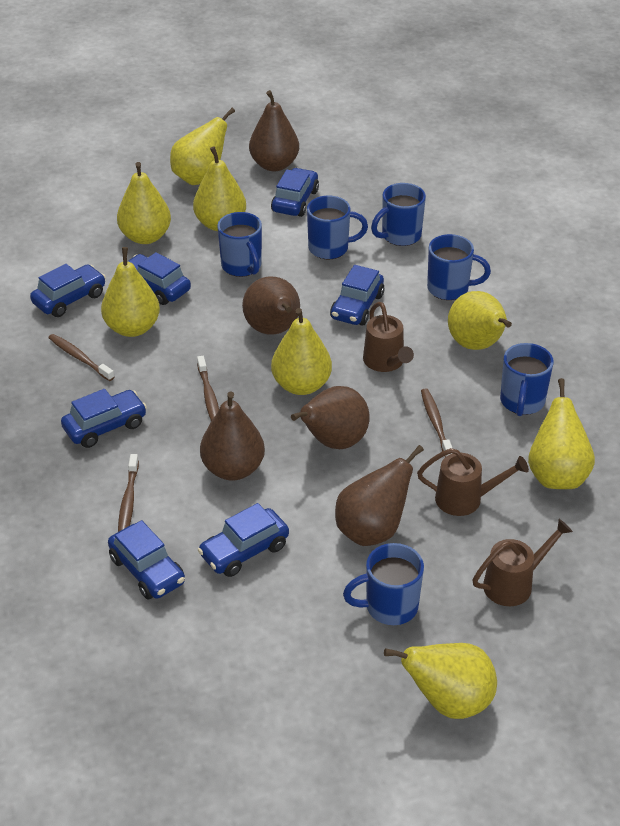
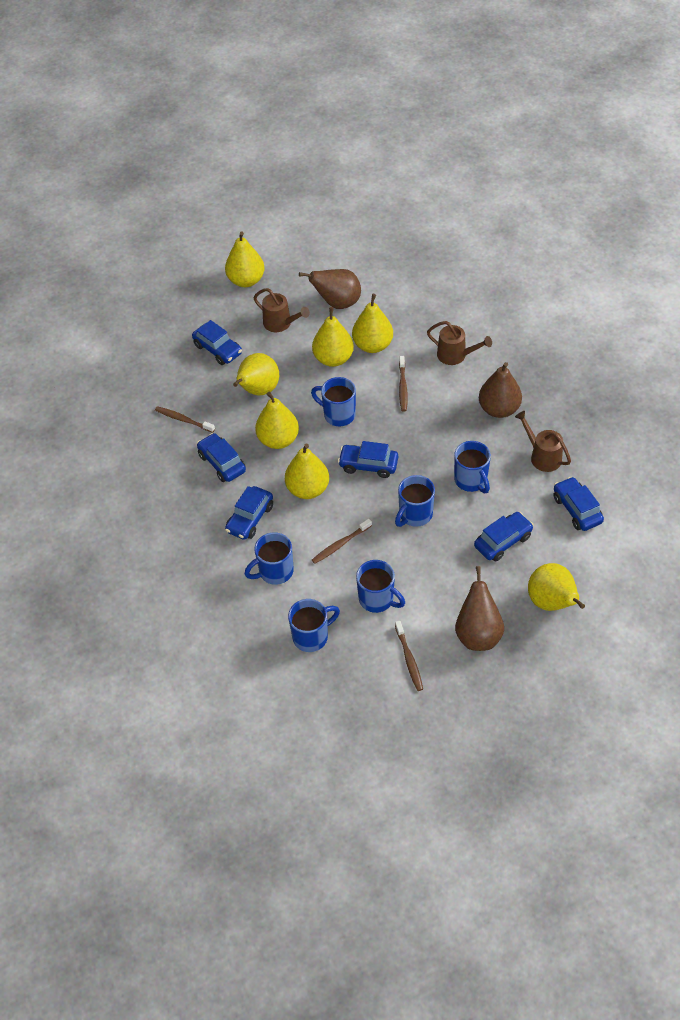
blue car: [30,264,106,317] [61,389,147,448] [108,520,185,600] [128,252,191,305] [198,503,289,577] [271,168,319,217] [330,265,385,326] = 7 -> [192,320,242,365] [197,433,246,482] [225,486,273,540] [338,441,398,478] [474,512,534,562] [554,477,604,531] = 6
brown pear: [200,392,265,481] [242,277,300,335] [249,90,299,171] [291,386,370,449] [335,445,424,546] = 5 -> [299,269,361,309] [455,566,504,651] [479,362,522,418] = 3
yellow pear: [101,247,160,337] [117,162,171,244] [170,108,235,185] [193,146,246,231] [271,308,332,395] [384,643,497,719] [448,291,512,350] [528,378,595,489] = 8 -> [225,232,265,287] [233,353,279,395] [255,391,299,449] [285,444,329,499] [312,307,354,367] [352,294,393,353] [528,563,585,611] = 7

